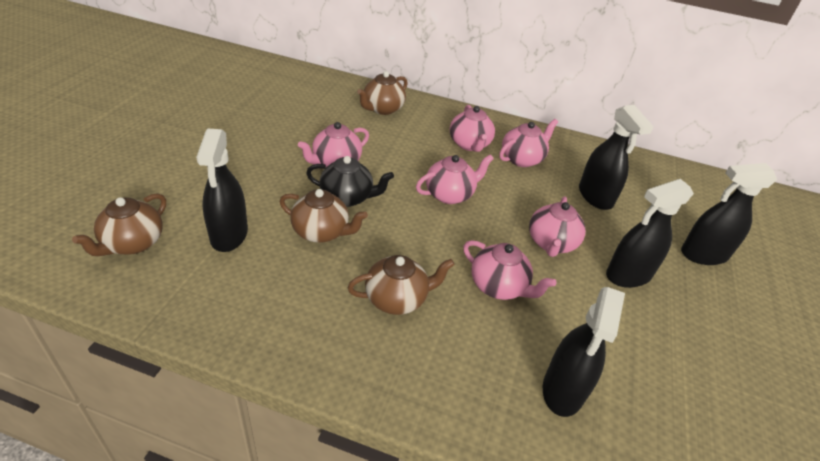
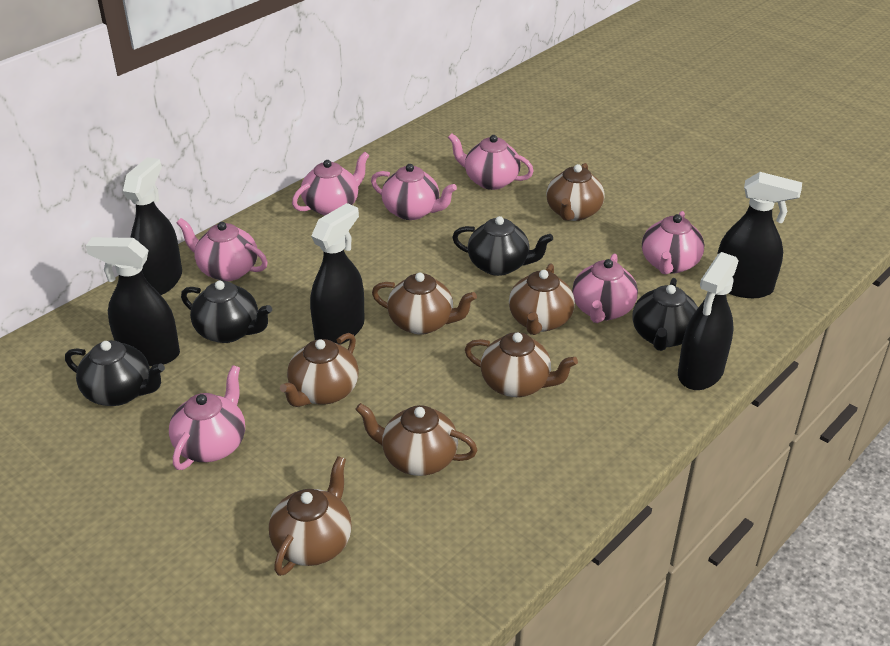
black teapot: [306,156,394,207] = 1 -> [65,340,165,406] [181,281,272,343] [452,216,553,276] [632,278,698,351] = 4
brown teapot: [72,193,166,256] [280,189,368,243] [348,255,455,315] [357,71,408,115] = 4 -> [269,456,352,576] [280,333,359,407] [355,403,477,476] [372,273,477,335] [465,332,578,397] [509,263,575,335] [546,163,605,221] = 7
pink teapot: [298,122,369,167] [416,154,494,204] [450,105,495,152] [463,240,556,300] [499,119,558,167] [529,196,586,257] = 6 -> [169,365,245,470] [176,218,268,281] [292,152,369,215] [371,164,457,220] [448,133,534,190] [572,254,638,323] [642,211,704,274] = 7

